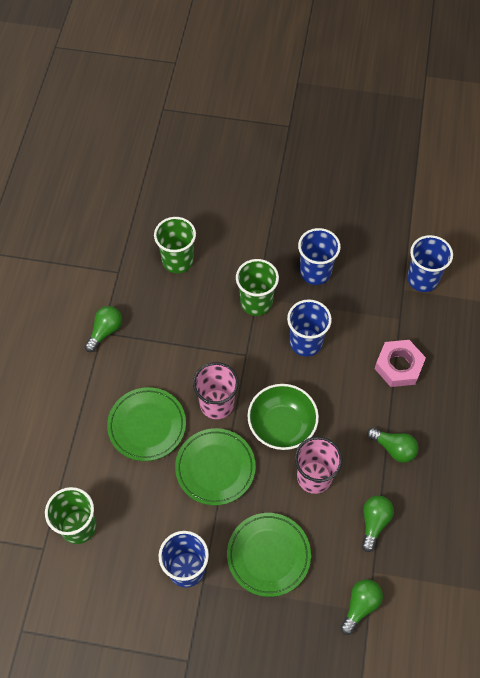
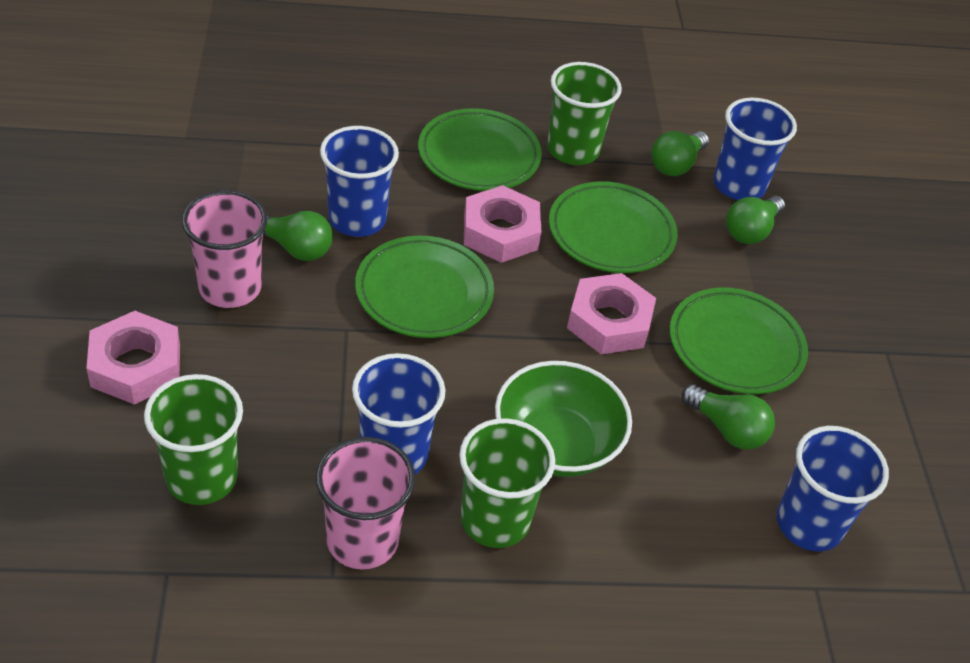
green plate: [107,387,186,461] [175,428,256,506] [227,513,311,597] = 3 -> [355,236,494,338] [418,108,542,191] [549,181,678,273] [670,287,808,394] = 4
pink nut: [375,340,426,387] = 1 -> [86,311,180,405] [464,185,541,263] [567,273,656,354] = 3

